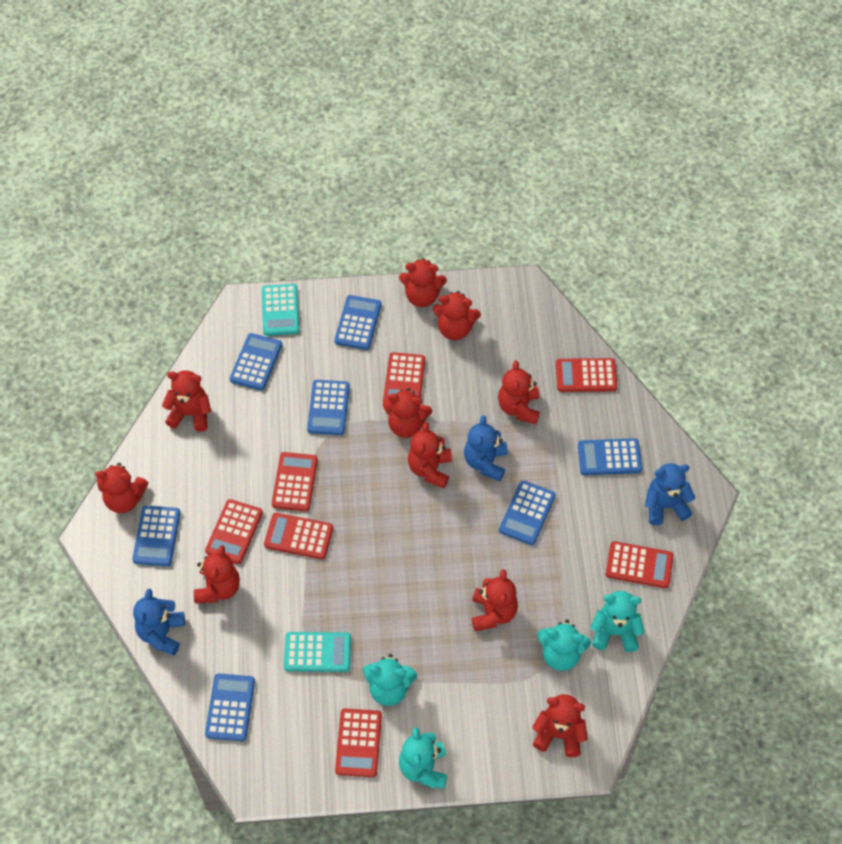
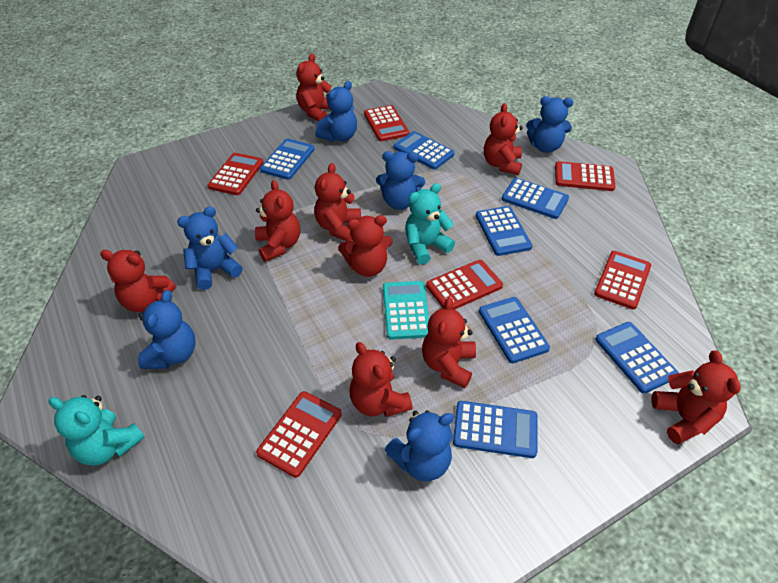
blue teddy bear: [133,589,185,656] [464,415,508,481] [645,463,696,525] = 3 -> [138,290,195,369] [177,206,243,290] [315,81,357,142] [376,151,425,210] [385,410,454,481] [526,96,573,153] = 6
red calculator: [205,499,263,564] [264,513,333,559] [272,452,318,511] [335,709,382,777] [383,352,425,403] [556,358,617,392] [606,541,674,588] = 7 -> [208,153,264,195] [256,391,342,478] [364,105,409,141] [426,260,503,310] [555,161,616,191] [594,251,651,310] = 6
red teddy bear: [95,463,148,513] [162,370,211,432] [194,545,240,603] [383,388,432,438] [399,258,447,307] [408,422,452,488] [433,291,481,340] [472,569,518,631] [498,361,540,424] [532,694,588,757] = 10 -> [100,250,176,312] [255,180,300,262] [296,54,332,121] [314,163,361,242] [338,215,393,277] [349,342,413,417] [422,297,476,388] [484,103,523,175] [651,350,741,444] = 9
turquoise calculator: [262,284,299,336] [284,632,351,672] = 2 -> [383,281,429,340] = 1
turquoise teddy bear: [363,654,417,706] [399,727,447,789] [537,620,591,671] [591,591,645,652] = 4 -> [49,395,145,465] [405,183,455,265] = 2

